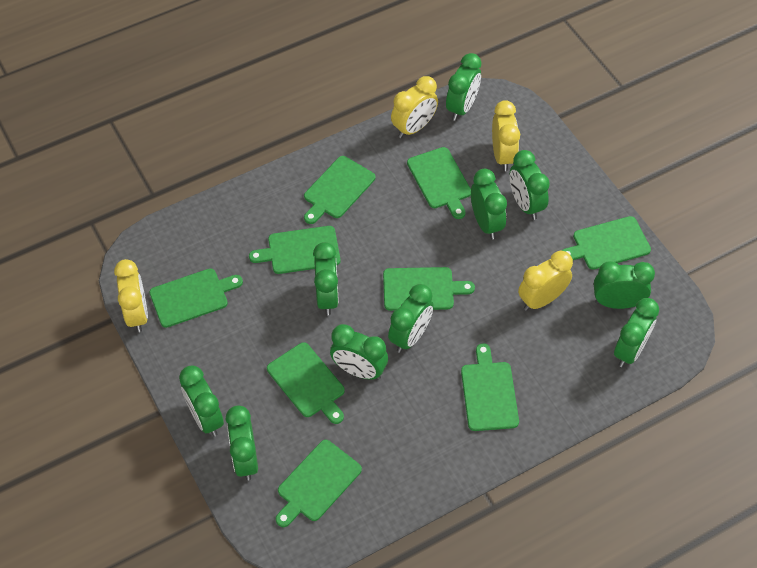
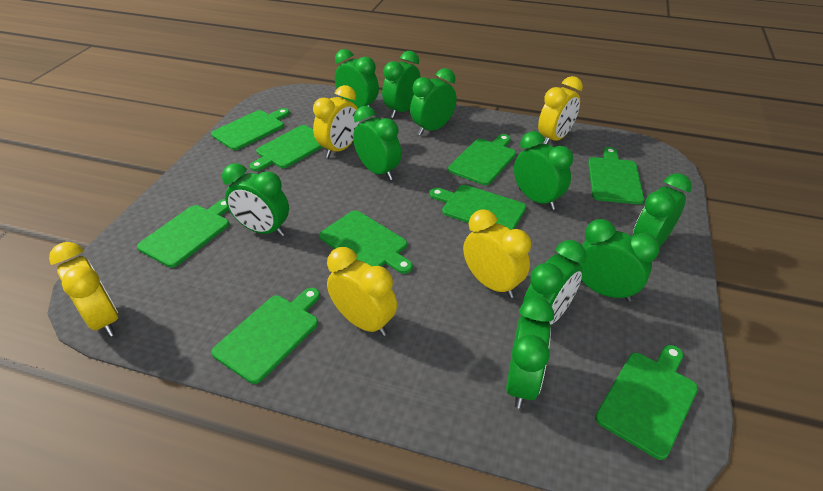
yellow clock: [114,259,148,332] [391,76,438,138] [492,100,520,171] [518,251,573,311] = 4 -> [49,242,118,337] [313,85,360,158] [327,247,397,336] [463,209,531,298] [538,76,583,144] = 5

